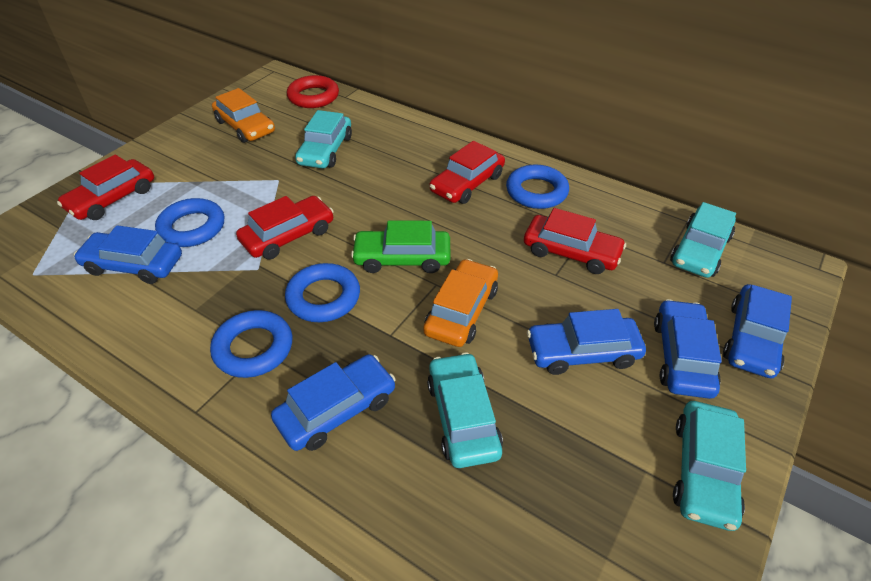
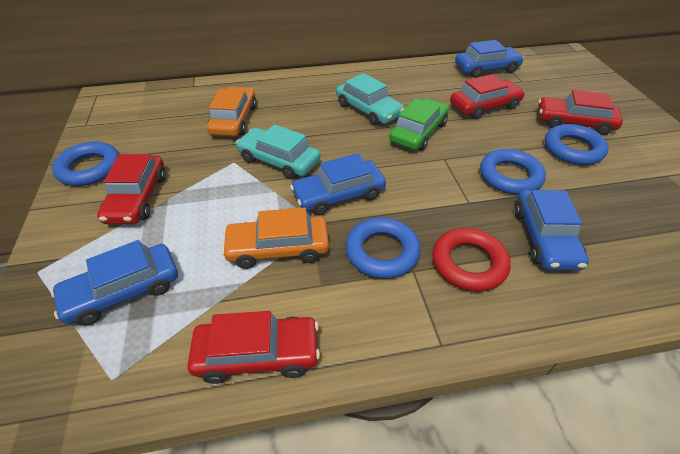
blue car: [74,225,182,284] [271,354,396,451] [527,309,646,375] [654,299,722,399] [723,284,792,378] = 5 -> [51,240,178,326] [290,153,386,216] [455,40,524,78] [515,190,589,270] = 4
turquoise car: [295,110,352,168] [427,352,503,468] [670,202,736,278] [673,401,746,531] = 4 -> [236,124,320,180] [336,73,405,126] = 2

